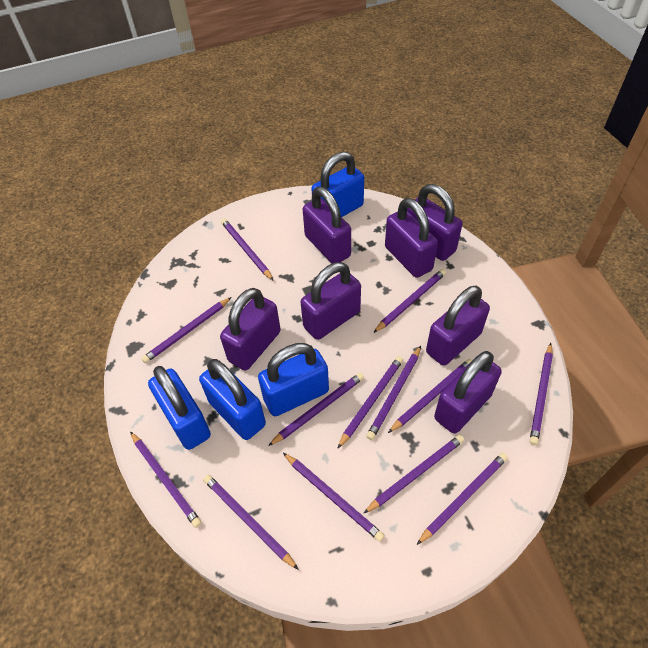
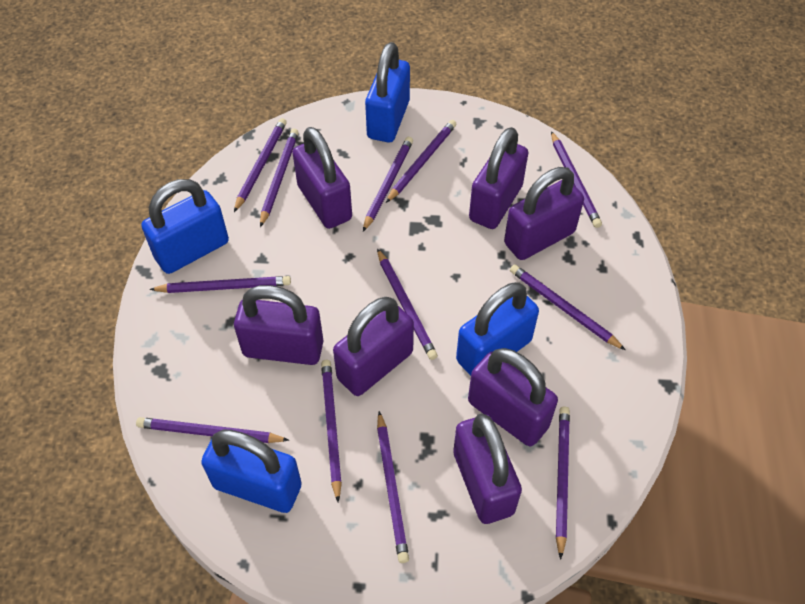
purple pencil: [130,431,202,528] [141,297,232,363] [203,475,299,570] [221,219,274,281] [268,373,364,446] [283,453,385,542] [337,356,403,449] [363,435,464,514] [366,346,421,440] [373,269,446,333] [388,359,472,433] [417,453,508,545] [530,343,553,445] = 13 -> [136,417,289,443] [149,276,291,293] [234,118,287,212] [260,129,299,227] [321,360,342,502] [363,137,413,232] [377,248,438,360] [377,411,409,563] [386,120,456,203] [510,265,625,350] [551,131,602,228] [556,407,570,560] = 12

